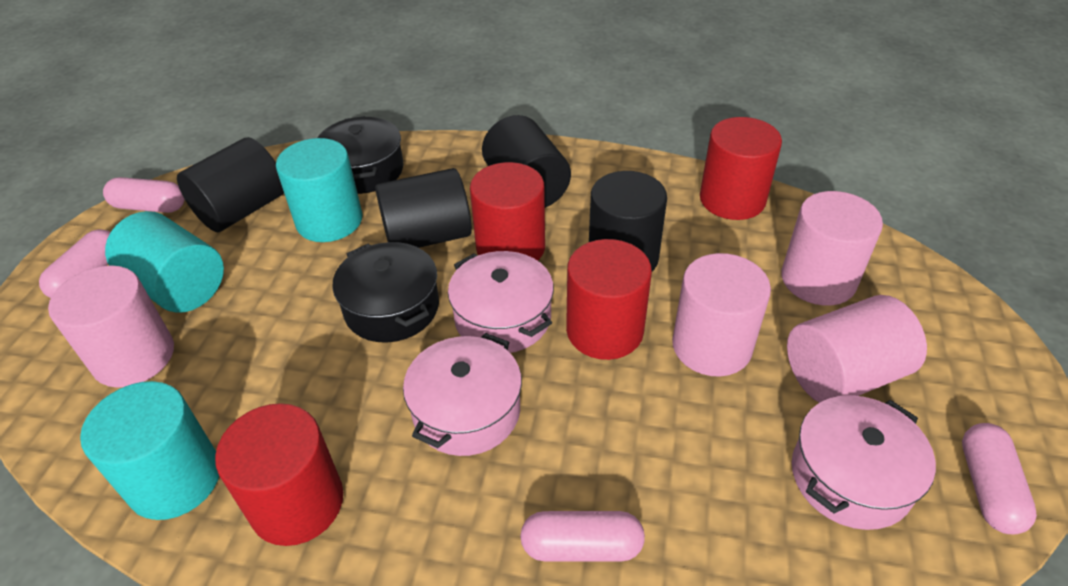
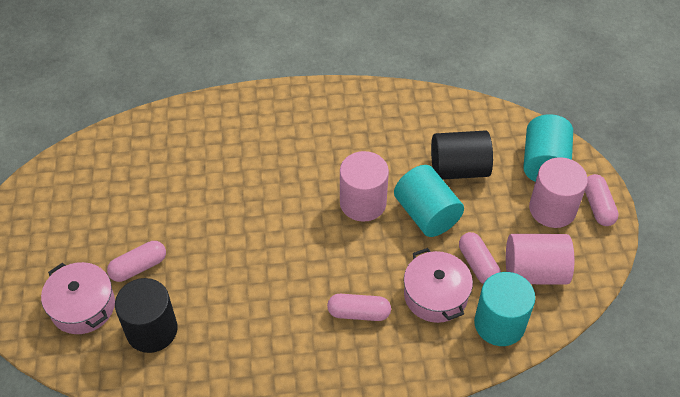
black cylinder: [177,137,284,232] [375,168,472,248] [482,115,571,208] [589,171,667,271] = 4 -> [115,278,177,353] [431,130,493,180] = 2
black pot: [317,116,404,194] [332,242,439,343] = 2 -> none = 0
pink cylinder: [48,265,174,388] [672,253,771,377] [781,191,883,306] [787,295,927,403] = 4 -> [340,151,389,222] [506,234,574,285] [529,157,588,228] = 3
pink pot: [403,333,522,456] [448,251,554,353] [792,395,936,530] = 3 -> [41,262,115,334] [404,248,473,323] = 2
red cylinder: [215,403,343,546] [470,162,545,261] [566,239,652,360] [700,117,782,220] = 4 -> none = 0

